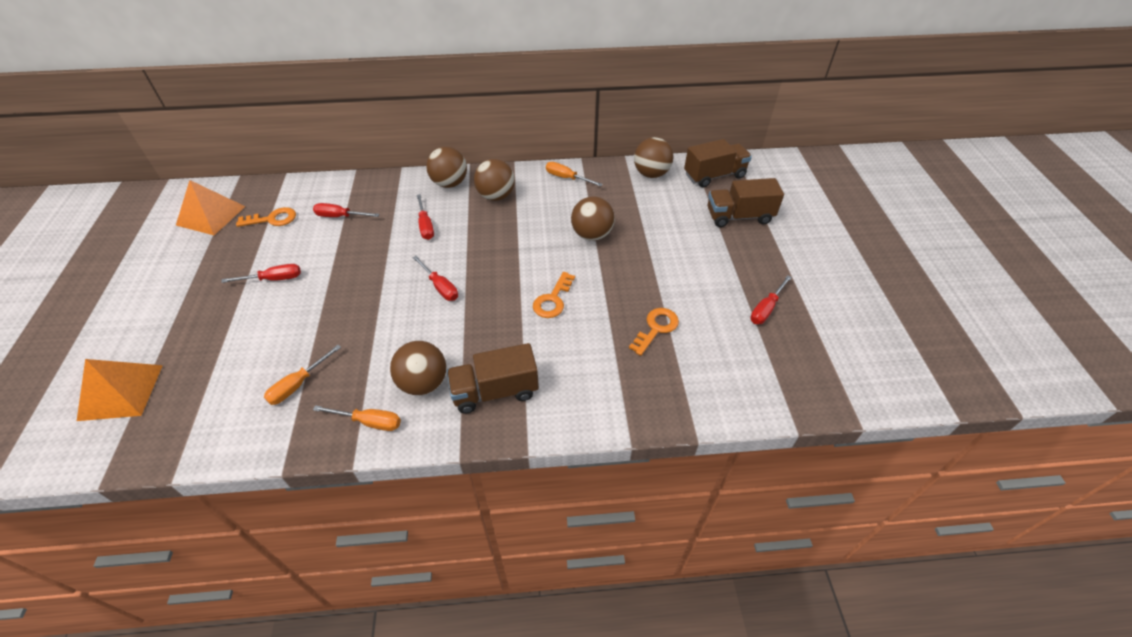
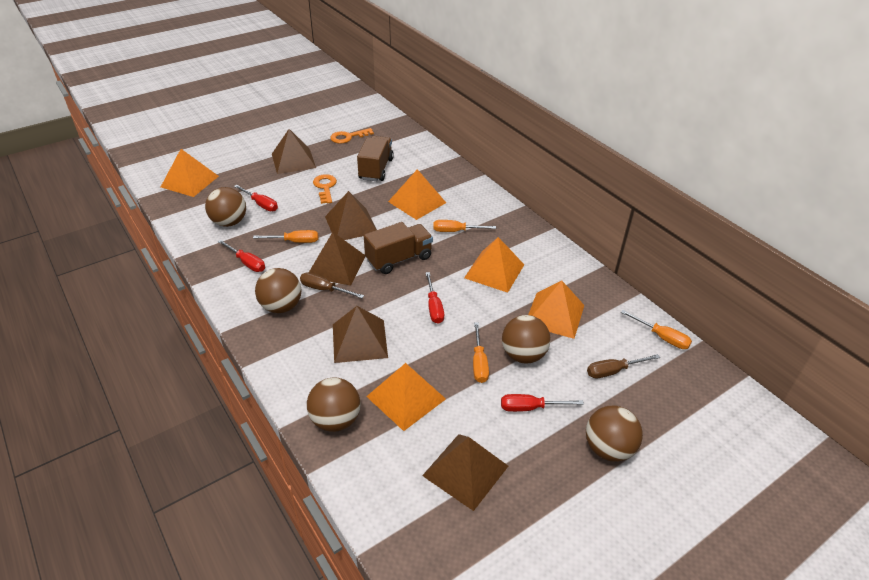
brown pyramid: none = 0 -> [272,129,316,174] [309,232,366,286] [325,191,377,240] [333,306,388,363] [422,434,508,511] = 5
brown screwdriver: none = 0 -> [300,272,364,298] [587,354,660,378] = 2
brown truck: [447,343,539,414] [684,139,752,188] [708,178,784,227] = 3 -> [357,136,394,181] [364,222,433,274] = 2
orange key: [236,207,296,227] [533,272,575,318] [629,308,679,356] = 3 -> [313,174,337,204] [330,128,374,144] = 2
orange pyramid: [77,359,163,421] [176,180,246,235] = 2 -> [161,149,219,197] [366,363,446,431] [388,169,446,220] [464,237,524,293] [528,280,584,339] = 5
orange screwdriver: [264,345,341,405] [313,405,401,431] [546,162,603,186] = 3 -> [253,230,319,243] [433,220,496,232] [473,322,489,383] [621,310,692,349] = 4
red screwdriver: [221,264,301,283] [313,203,379,217] [413,256,458,301] [417,194,434,240] [750,275,792,324] = 5 -> [218,240,265,272] [234,185,278,211] [426,272,444,324] [501,394,584,412] = 4

